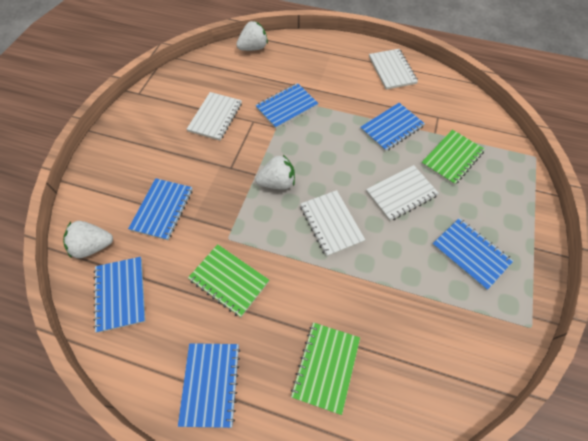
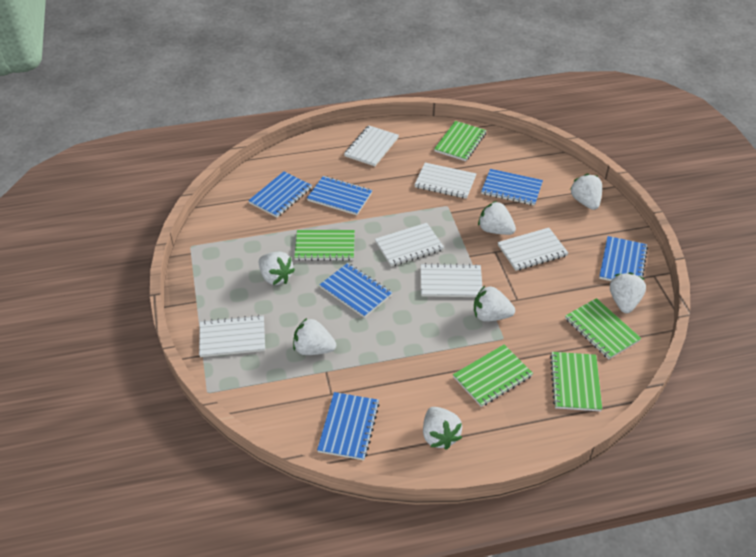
green notebook: [188,244,269,317] [291,322,360,415] [421,130,485,185] = 3 -> [294,230,355,261] [434,121,487,161] [453,345,533,407] [550,352,602,411] [565,298,641,359] = 5
white notebook: [187,92,242,141] [300,190,365,257] [366,165,439,221] [369,49,418,90] = 4 -> [199,315,265,357] [344,125,399,166] [375,223,444,267] [414,163,476,199] [421,263,482,297] [498,228,568,271] = 6
white strawberry: [63,221,113,258] [236,21,268,51] [255,155,295,190] = 3 -> [259,251,295,285] [293,317,336,355] [423,407,462,450] [474,286,515,322] [478,201,516,235] [570,174,602,210] [610,272,646,313] = 7

